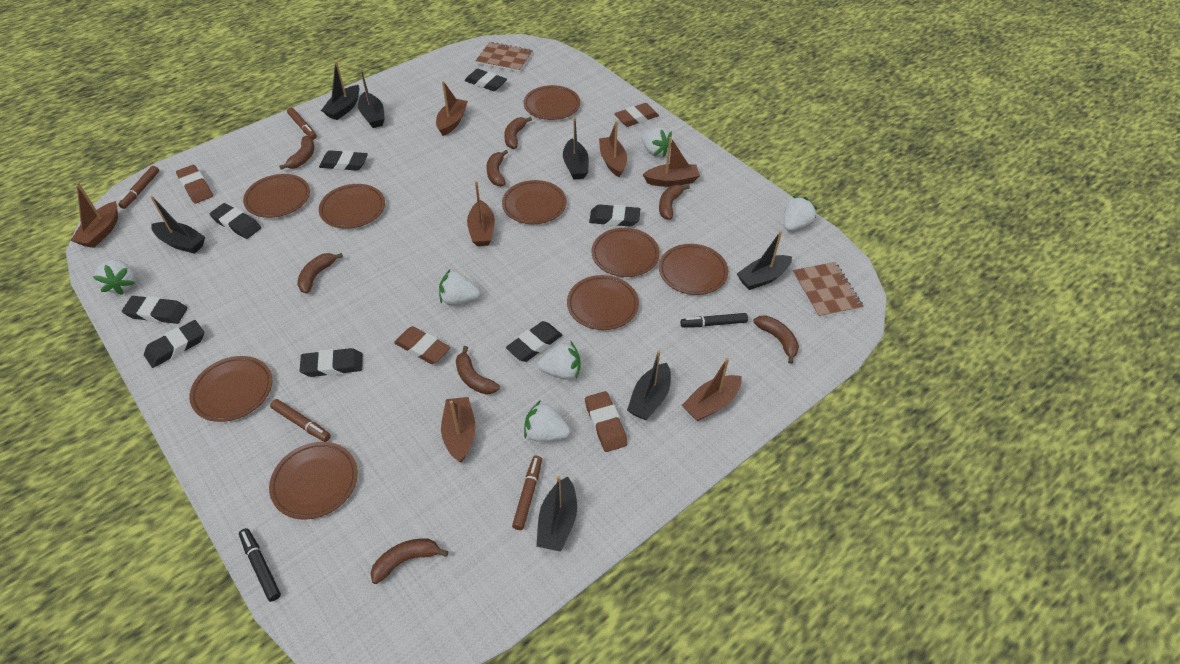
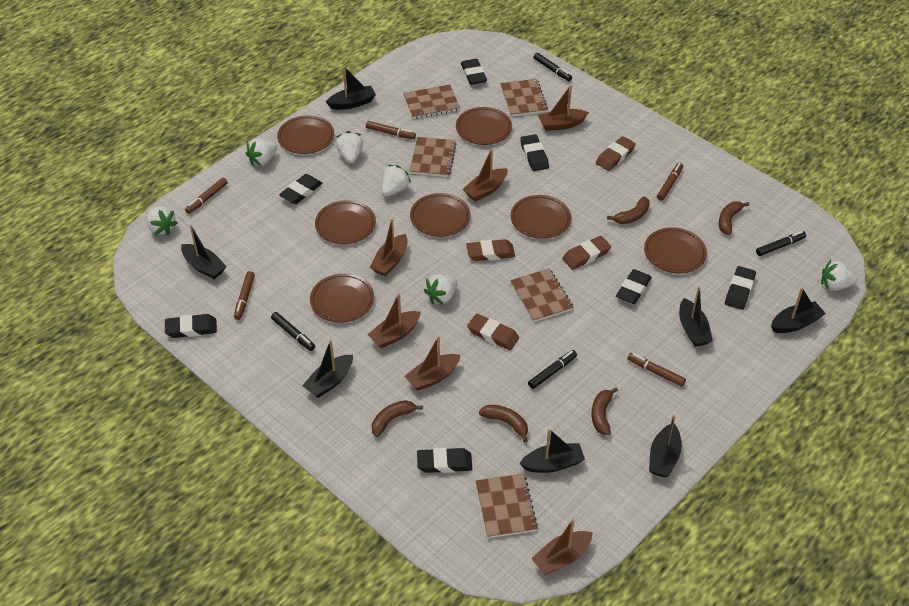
black eraser: [122,296,187,324] [144,320,204,368] [210,203,261,239] [300,348,363,377] [319,150,368,170] [465,69,507,91] [506,321,562,362] [589,204,640,227] = 8 -> [165,314,217,338] [279,174,322,204] [417,448,472,473] [461,59,487,85] [520,134,549,171] [616,269,652,304] [725,266,756,310] = 7
black marker: [239,528,281,602] [680,313,748,328] = 2 -> [271,312,315,351] [528,350,577,389] [533,53,572,81] [756,231,806,256] = 4
brown banana: [279,136,314,170] [297,253,343,294] [370,538,449,584] [456,346,500,395] [486,150,508,186] [504,117,532,149] [659,185,690,220] [753,316,799,364] = 8 -> [372,400,423,437] [479,405,528,443] [591,387,618,435] [607,196,650,224] [719,201,749,235] = 5
brown boat: [70,182,118,248] [436,81,468,136] [441,397,476,463] [467,181,495,246] [599,121,627,177] [643,137,700,187] [682,358,741,421] = 7 -> [367,293,421,349] [370,218,408,276] [405,336,461,391] [463,148,507,202] [531,519,593,575] [538,85,589,131] = 6
brown marker: [118,166,159,209] [270,399,331,442] [287,107,317,140] [512,456,542,530] = 4 -> [185,178,228,214] [234,271,255,320] [366,121,416,139] [627,353,686,387] [657,163,683,201] = 5
brown notebook: [476,42,533,72] [792,262,864,318] = 2 -> [403,85,460,119] [410,137,457,177] [476,473,538,538] [500,79,548,117] [510,268,574,322] = 5
brown plate: [189,356,272,422] [243,174,310,218] [269,442,358,520] [319,184,385,229] [502,180,567,224] [523,85,580,120] [567,275,639,330] [591,228,660,277] [659,244,728,295] = 9 -> [277,115,334,154] [310,273,374,323] [315,200,376,244] [410,193,471,237] [456,107,512,145] [511,195,571,239] [644,227,707,273] = 7

